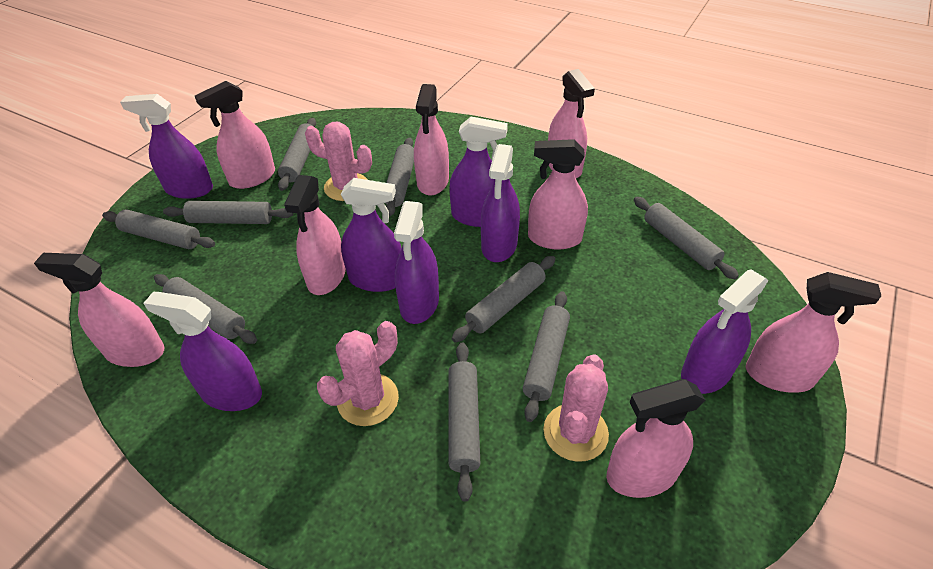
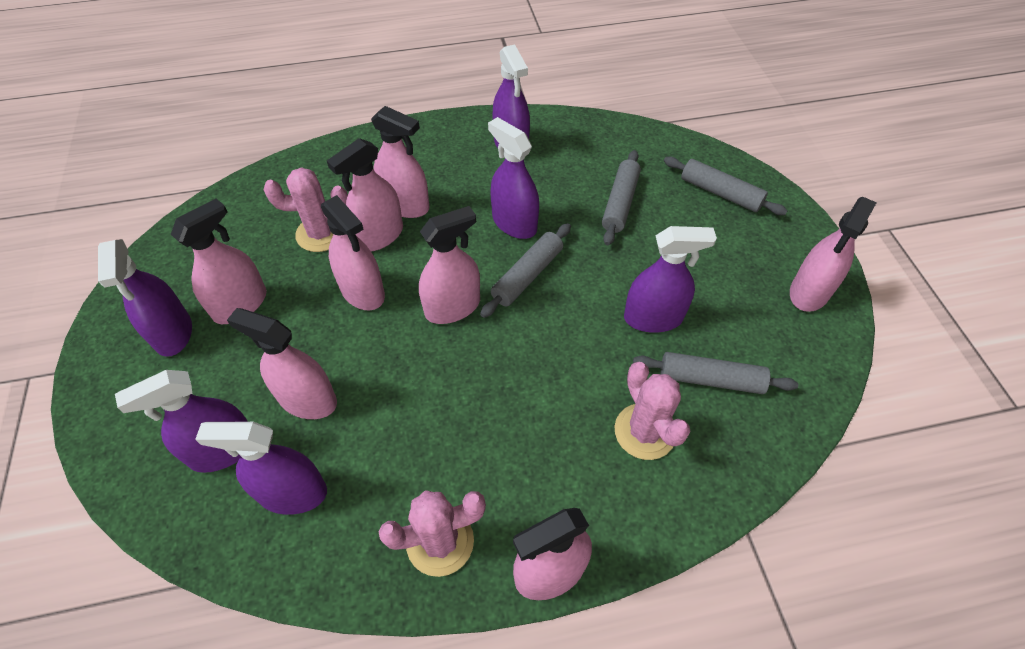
grey rolling pin: [102,209,215,249] [154,274,257,344] [163,201,293,224] [278,118,316,191] [386,138,414,217] [449,343,480,501] [452,256,555,342] [523,291,570,422] [634,197,739,280] = 9 -> [480,223,571,318] [602,150,641,245] [633,352,798,394] [664,157,787,215] = 4
purple spray bottle: [120,94,213,199] [143,292,262,411] [341,178,402,292] [394,201,439,324] [449,117,508,227] [481,144,520,262] [681,269,768,394] = 7 -> [98,239,192,357] [115,370,248,473] [195,422,327,515] [488,117,539,239] [492,44,530,148] [624,226,717,333] = 6

